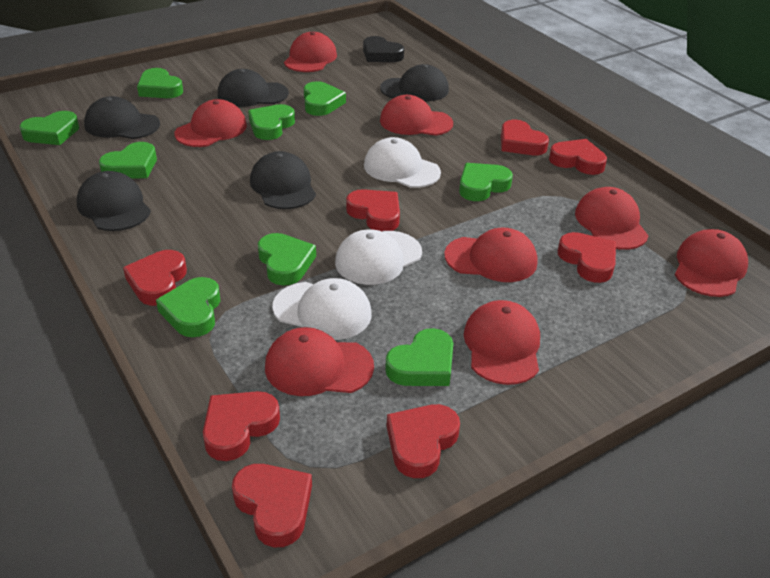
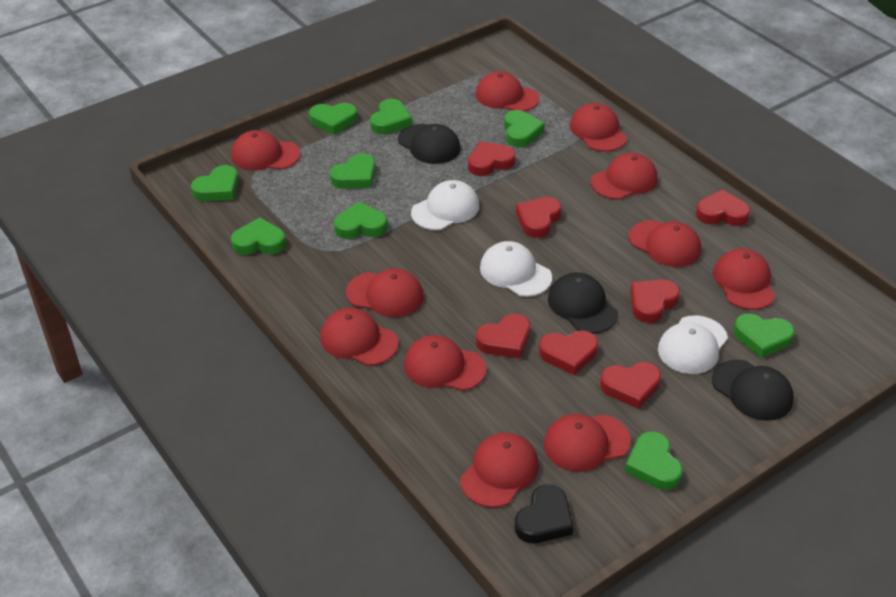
black cap: [76,171,151,231] [84,96,160,139] [218,69,289,107] [250,151,316,209] [380,64,449,101] = 5 -> [398,124,461,164] [548,272,618,334] [712,360,794,421] = 3
red cap: [175,99,247,147] [265,327,374,396] [284,32,337,72] [380,95,453,136] [444,228,538,282] [464,300,540,385] [575,187,649,250] [675,229,748,297] = 8 -> [231,130,300,170] [320,308,398,366] [346,269,424,317] [404,335,486,391] [460,433,539,508] [476,71,539,112] [544,414,631,472] [570,103,627,152] [591,153,658,200] [629,220,701,267] [713,248,775,310] = 11
red heart: [123,250,187,306] [203,391,280,461] [232,464,312,547] [346,189,400,231] [387,404,460,478] [501,120,549,155] [549,139,607,175] [558,232,616,283] = 8 -> [468,141,516,176] [476,314,530,358] [516,197,562,238] [539,330,598,375] [600,362,661,409] [630,280,680,323] [696,189,751,226] = 7

